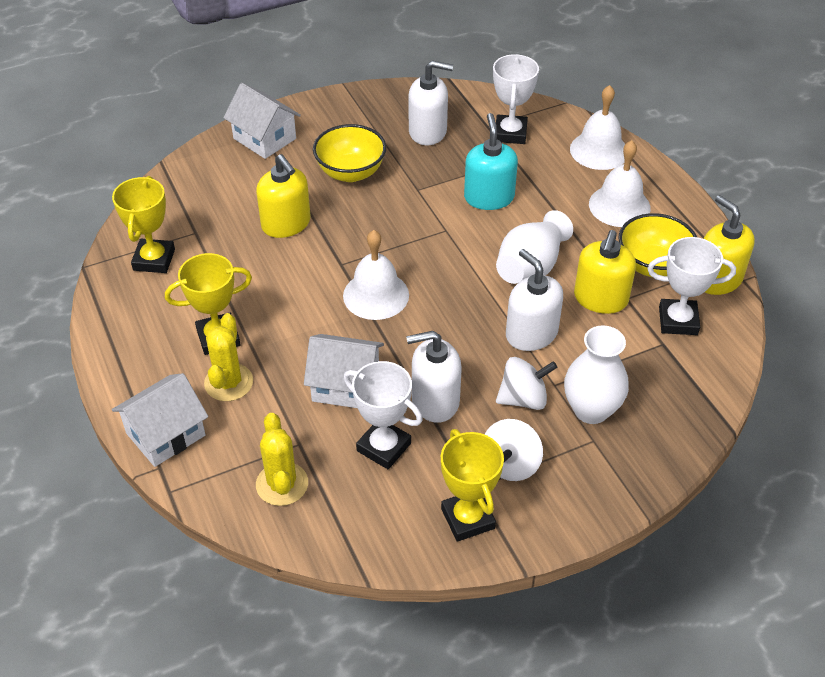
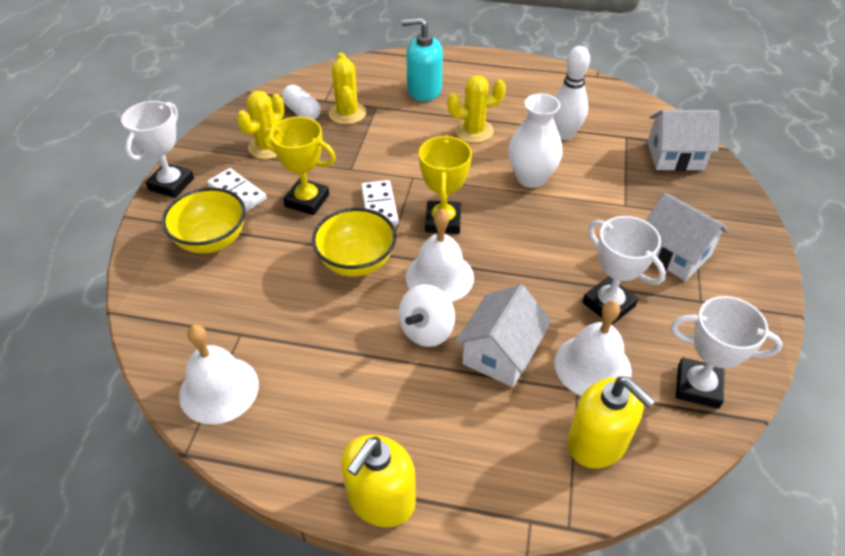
white bowling pin: none = 0 -> [553,46,590,140] = 1
white capsule: none = 0 -> [282,85,321,120] = 1
white domino: none = 0 -> [207,168,267,212] [361,180,399,225] = 2
white soap dispenser: [406,331,462,423] [409,60,453,145] [506,249,563,351] = 3 -> none = 0
white spinning top: [485,419,543,481] [496,357,557,410] = 2 -> [399,284,455,347] = 1
white vase: [496,210,573,284] [564,325,629,424] = 2 -> [508,93,562,188] = 1
yellow cactus: [204,313,253,401] [256,413,308,506] = 2 -> [237,91,284,159] [329,53,366,124] [447,75,506,143] = 3
yellow soap dispenser: [256,154,311,238] [574,230,636,314] [704,195,755,295] = 3 -> [341,435,416,527] [567,377,656,469] = 2
yellow trophy: [112,176,175,273] [165,253,252,355] [441,429,504,542] = 3 -> [262,117,336,215] [419,135,472,234] = 2

